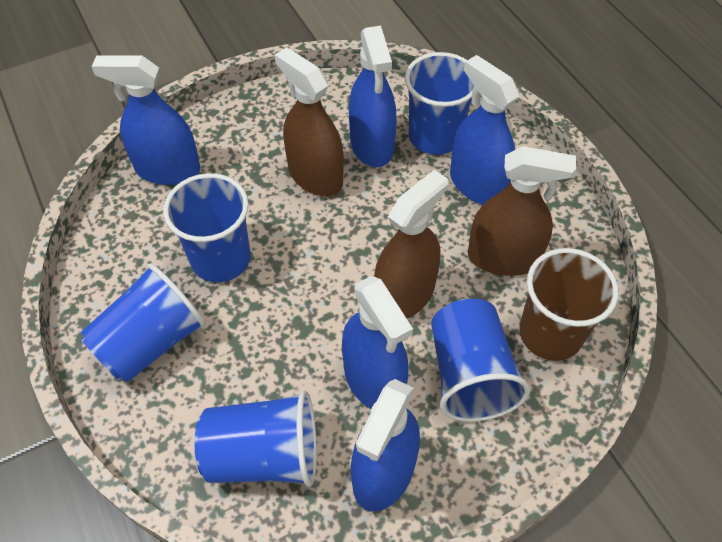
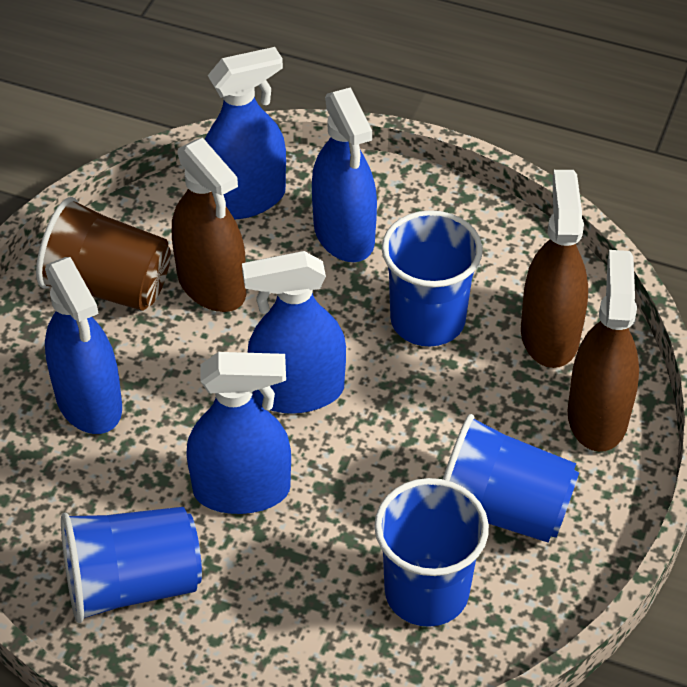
blue cup: [81,264,206,383] [163,173,251,282] [195,390,317,487] [405,52,475,155] [431,299,530,422] = 5 -> [61,507,202,623] [374,478,489,627] [382,210,483,346] [443,414,579,542] = 4

